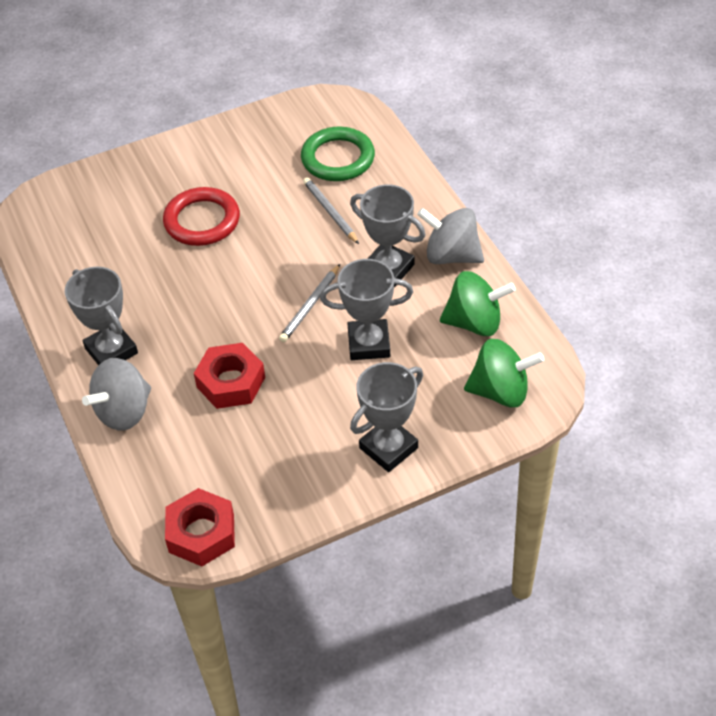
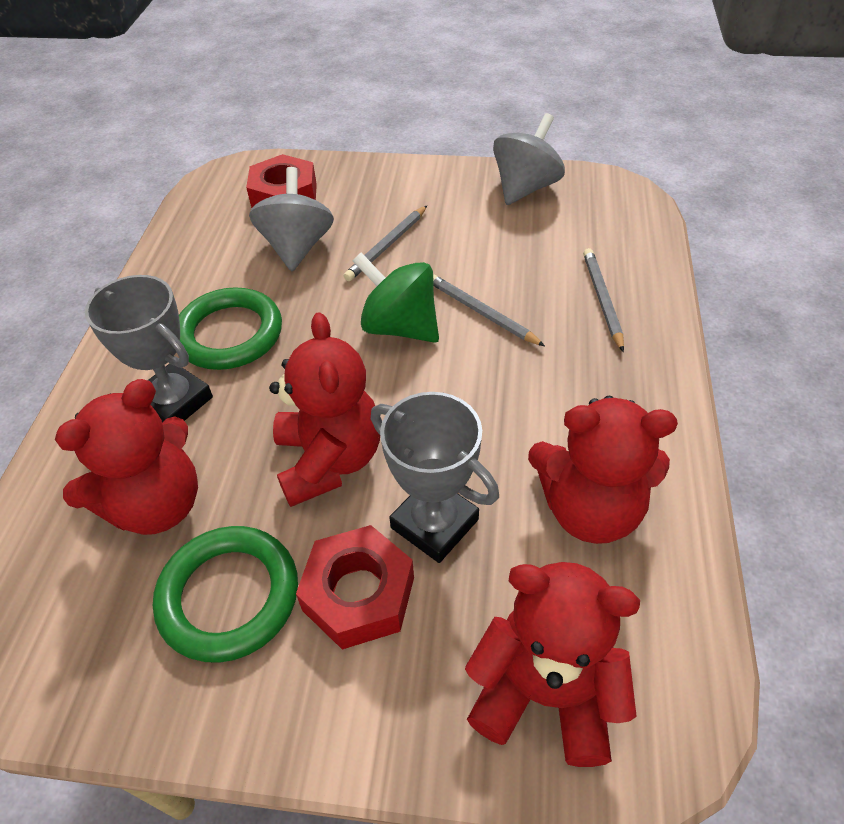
green ring: [301,127,375,181] = 1 -> [153,526,298,663] [179,287,282,370] = 2
green spinning top: [440,271,516,336] [464,339,544,407] = 2 -> [353,252,439,343] = 1
grey pencil: [279,264,340,342] [303,177,359,244] = 2 -> [344,206,427,281] [433,274,545,346] [583,248,624,352] = 3
grey trophy: [65,267,138,365] [320,259,413,360] [350,185,426,287] [350,362,423,472] = 4 -> [85,275,213,423] [371,392,499,563] = 2
red ring: [163,187,240,246] = 1 -> none = 0
red teddy bear: none = 0 -> [55,379,198,535] [269,312,380,507] [465,562,640,767] [528,396,678,544] = 4

